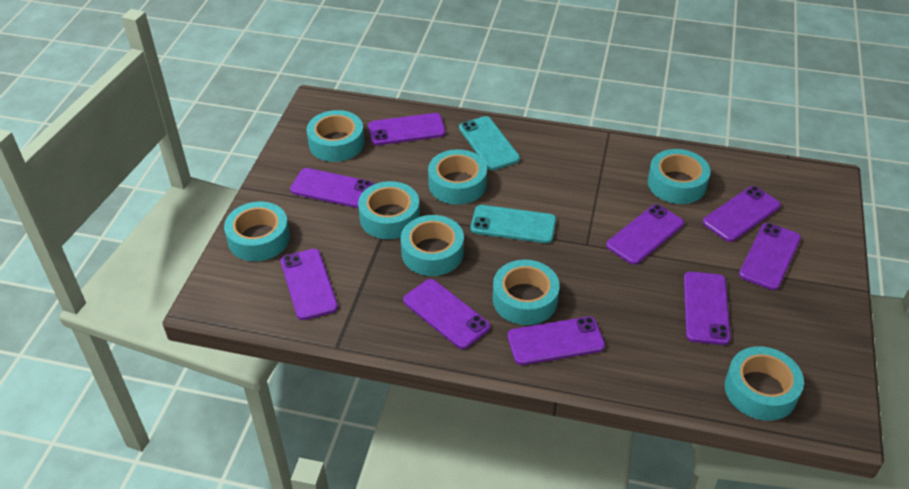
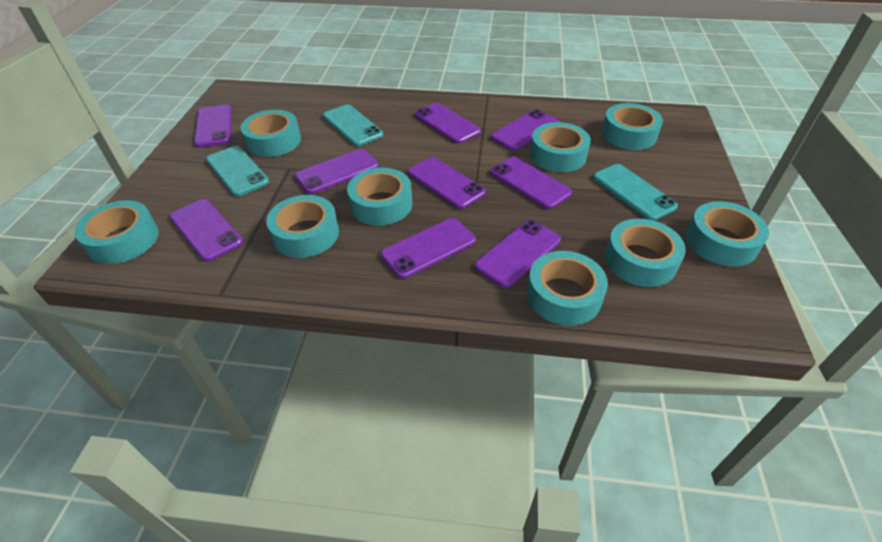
turquoise phone: [459,116,520,170] [471,205,556,243] = 2 -> [206,146,269,196] [323,104,383,146] [593,164,678,221] = 3
turquoise tape: [224,202,290,261] [307,110,364,162] [358,181,420,239] [401,215,464,276] [428,149,487,205] [493,260,560,325] [648,149,711,204] [725,346,804,421] = 8 -> [74,200,159,264] [240,110,301,157] [266,195,339,258] [347,168,412,226] [527,251,608,326] [530,122,591,172] [602,103,663,150] [605,219,686,287] [686,201,769,267] = 9

